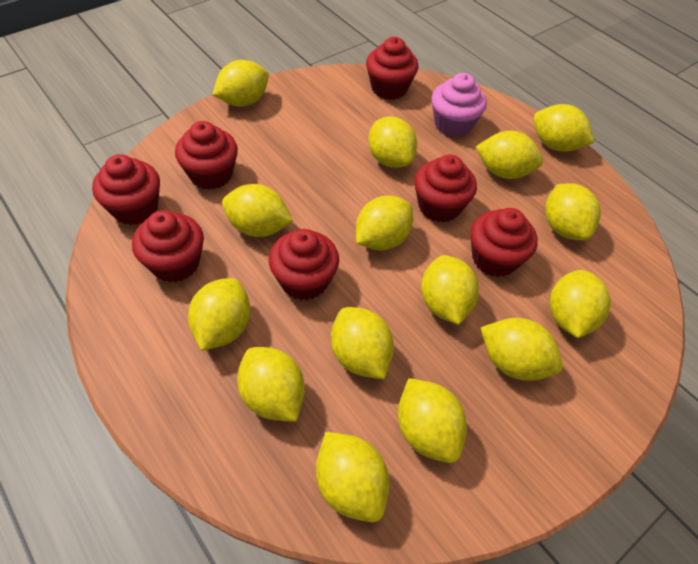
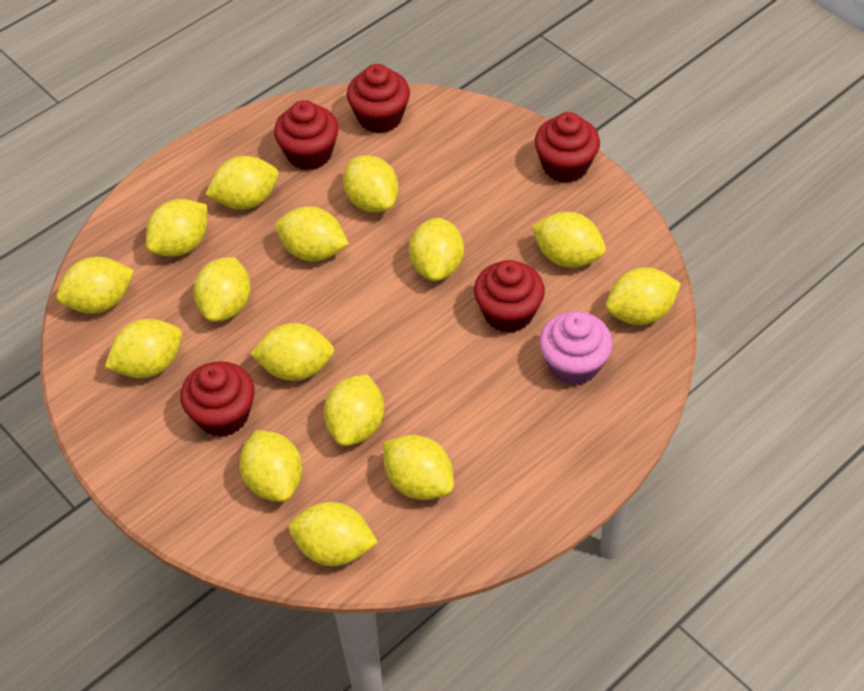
red cupcake: [92,154,160,225] [132,210,204,283] [175,121,238,190] [269,229,339,300] [366,37,419,100] [414,154,477,223] [470,208,538,277] = 7 -> [180,361,255,437] [274,100,339,170] [347,64,410,133] [474,260,545,333] [534,112,600,183] = 5

